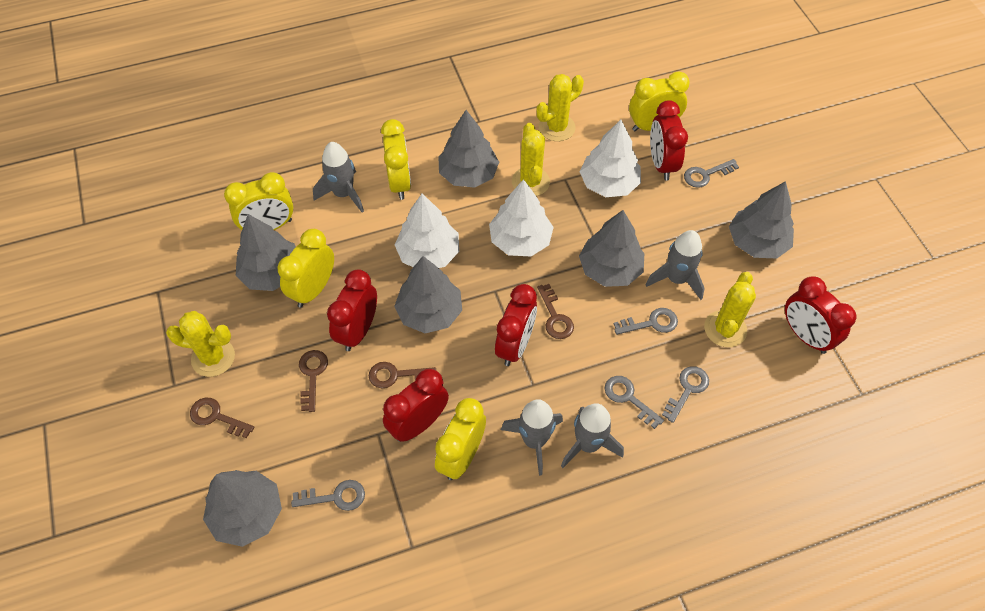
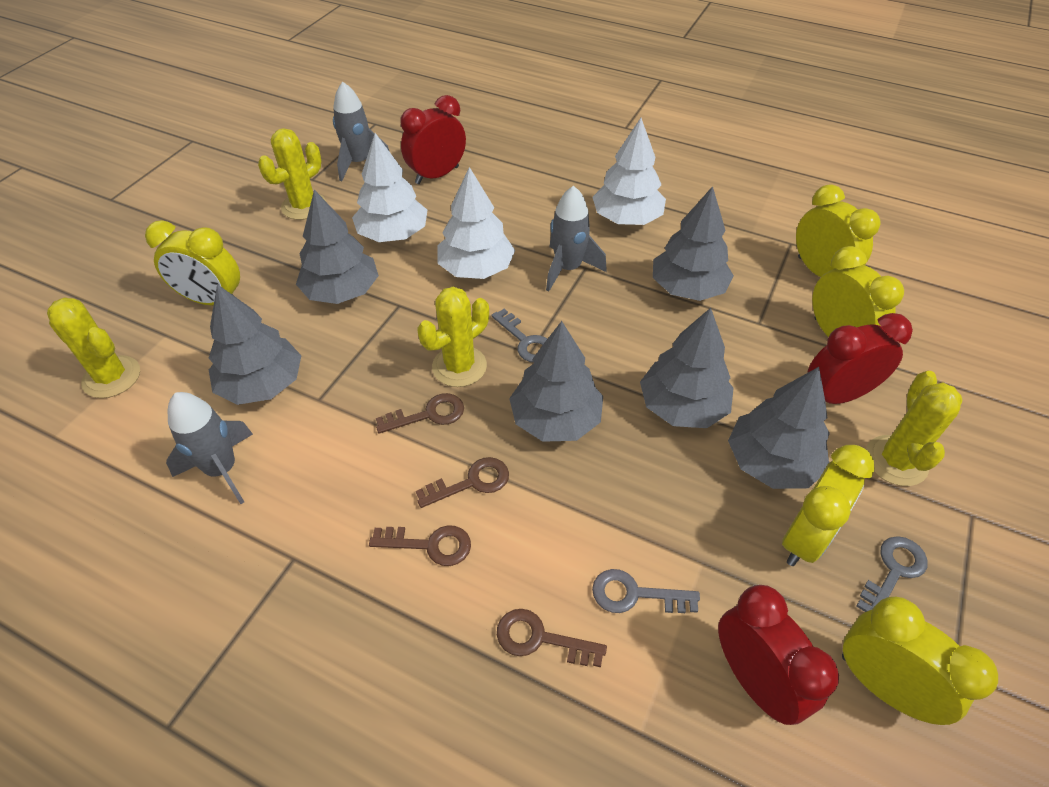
grey key: [291,480,365,511] [605,376,664,429] [614,308,678,335] [662,366,709,423] [684,159,739,188] = 5 -> [491,309,547,363] [592,569,700,613] [856,536,927,612] = 3
grey rocket: [313,142,364,213] [501,399,563,476] [561,403,624,468] [646,230,705,300] = 4 -> [166,392,253,504] [333,82,390,181] [546,186,607,292] = 3
red clock: [327,269,377,351] [383,369,449,442] [495,284,537,366] [650,100,688,181] [785,276,856,354] = 5 -> [401,95,466,184] [718,585,839,725] [808,313,913,404] = 3

